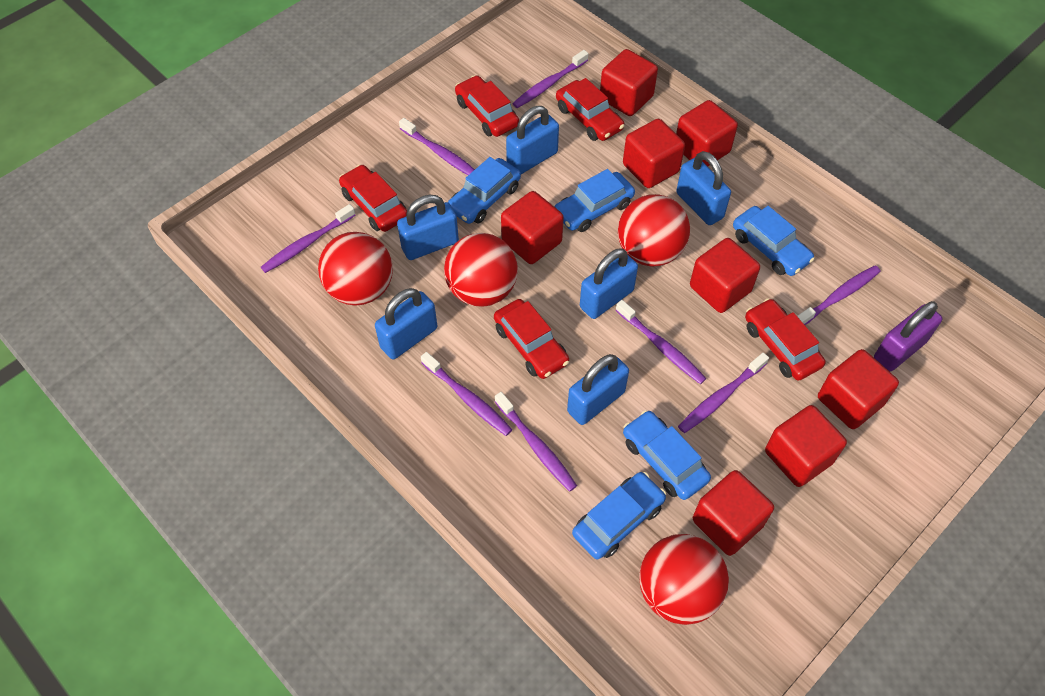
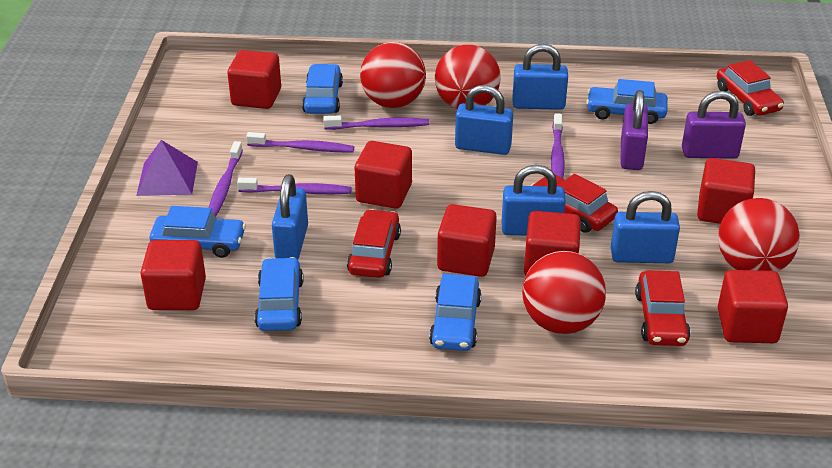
blue padlock: [375,288,437,359] [397,194,459,260] [506,106,559,174] [567,354,629,425] [580,248,638,319] [676,151,731,225] = 6 -> [272,174,308,259] [455,85,513,155] [502,165,566,235] [512,44,568,110] [611,191,680,263] = 5
purple padlock: [874,301,942,371] = 1 -> [620,90,648,170] [682,91,746,159] = 2
purple pyramid: none = 0 -> [136,140,198,196] = 1
purple toothbrush: [261,204,355,273] [399,118,475,175] [421,352,513,436] [495,392,577,492] [512,50,589,108] [615,300,707,384] [678,353,769,433] [797,266,881,325] = 8 -> [209,141,243,216] [237,178,351,194] [246,132,354,152] [323,115,429,130] [551,113,565,178] = 5
red car: [339,165,407,232] [455,75,519,137] [494,299,569,379] [556,78,625,141] [745,298,825,381] = 5 -> [347,209,401,278] [531,174,618,233] [635,270,690,346] [717,60,784,116] = 4
red cube: [501,191,564,264] [600,49,658,116] [623,119,685,188] [676,100,738,166] [690,238,760,313] [693,470,774,556] [765,405,847,487] [818,349,899,429] = 8 -> [140,240,206,310] [228,50,281,109] [355,141,412,209] [437,204,497,277] [524,211,581,276] [697,158,755,224] [718,270,788,343] = 7

